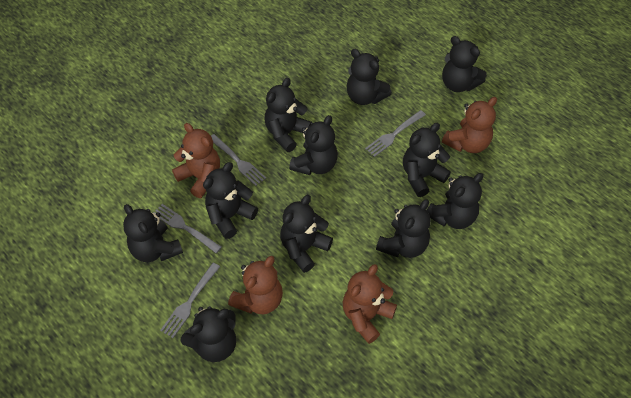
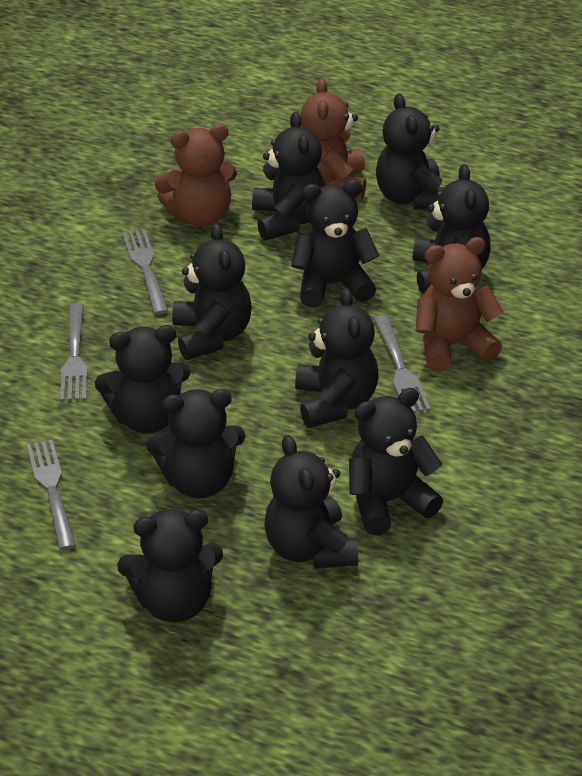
brown teddy bear: [172,123,220,198] [228,256,283,314] [342,264,397,344] [442,97,497,153] = 4 -> [155,124,237,227] [300,78,366,200] [415,237,503,372] = 3

